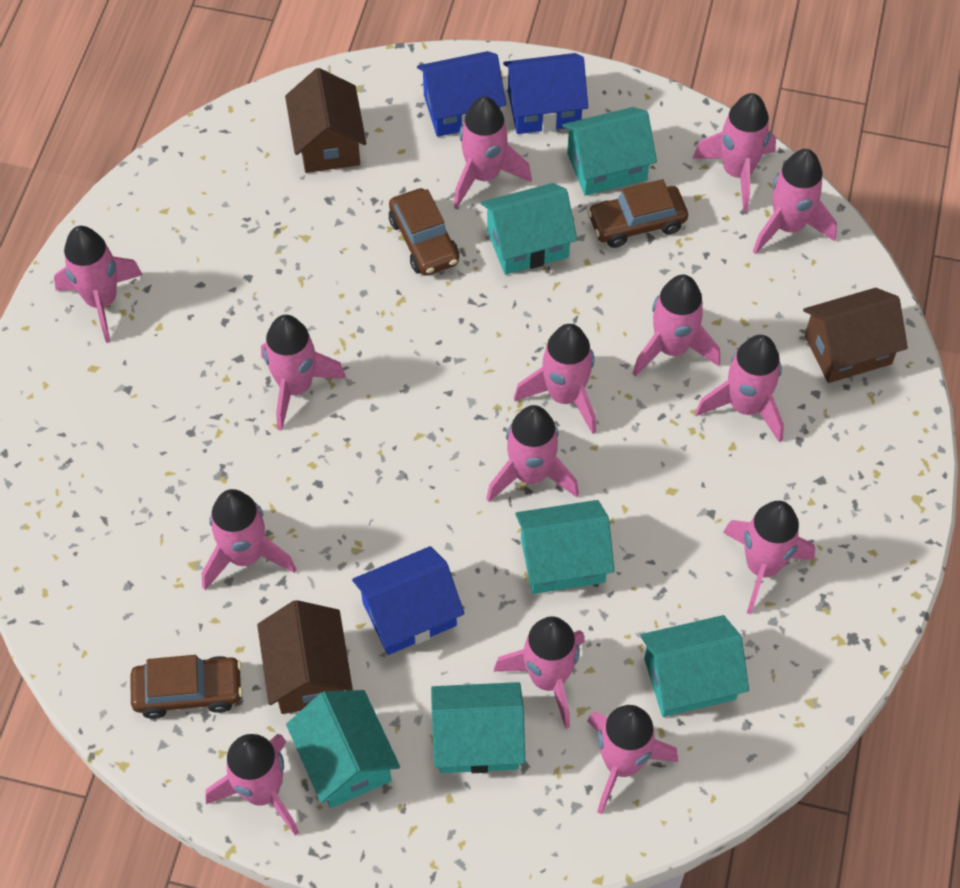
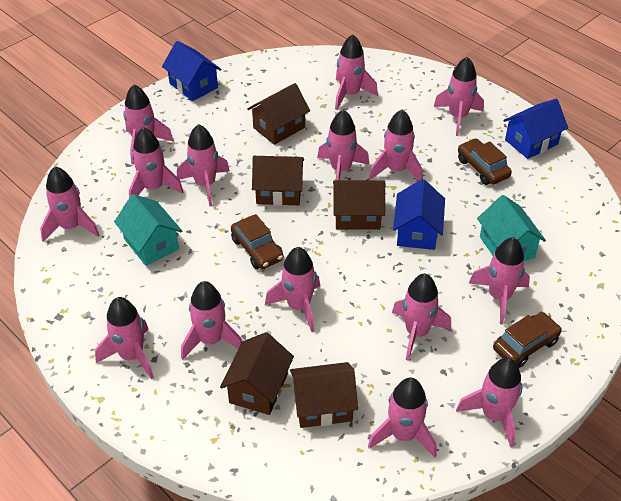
brown house: [257,600,353,714] [285,68,367,173] [803,288,908,383] = 3 -> [220,332,294,415] [247,83,310,145] [252,156,304,206] [290,362,358,428] [333,180,385,230] = 5
pink rocket: [54,226,143,343] [202,489,296,590] [206,734,299,836] [261,315,346,431] [454,97,532,208] [486,405,579,502] [494,616,585,729] [514,324,596,434] [587,705,678,814] [632,275,720,376] [692,93,776,212] [695,335,784,443] [723,501,815,614] [753,149,837,254] = 14 -> [40,166,100,242] [95,297,154,379] [123,85,174,165] [129,127,183,198] [177,124,230,206] [181,281,242,360] [265,247,320,332] [317,110,369,180] [335,34,378,110] [368,378,437,458] [369,110,423,180] [392,274,451,361] [434,57,484,136] [456,358,523,447] [469,237,530,324] = 15
turquoise house: [286,690,400,808] [431,682,525,773] [481,183,577,275] [515,500,615,594] [562,107,657,196] [640,615,749,717] = 6 -> [114,194,183,266] [477,195,546,261] = 2

